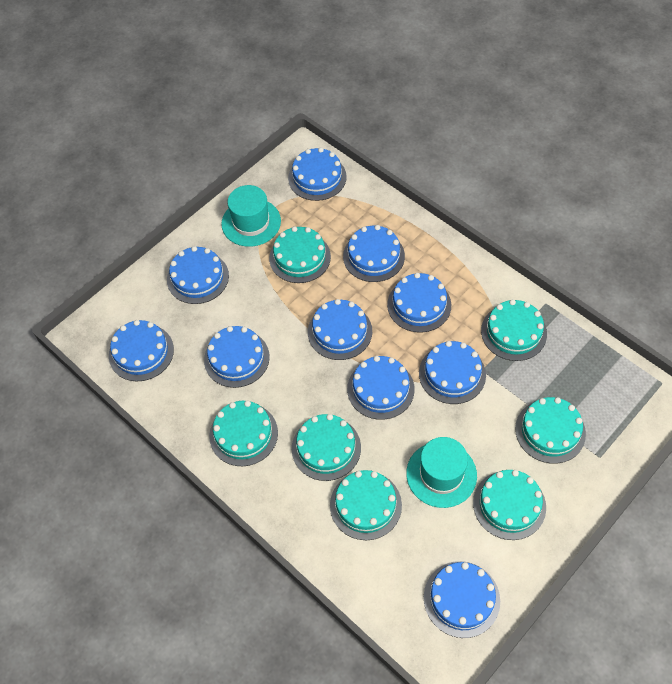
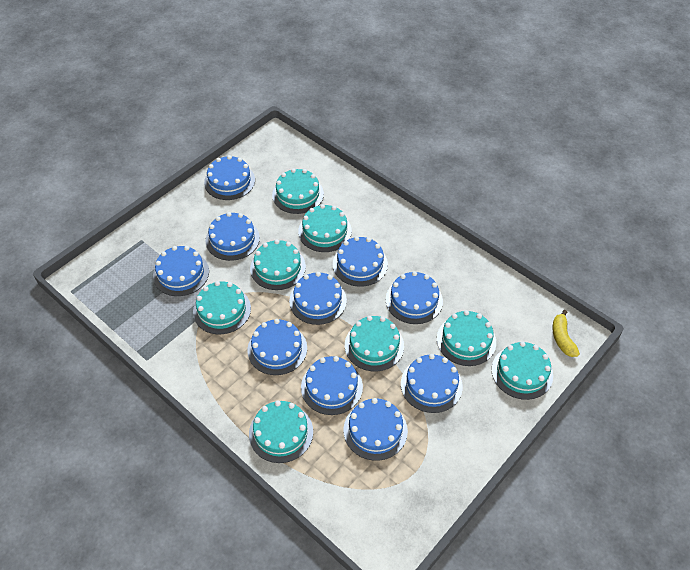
turquoise cake: [209,400,278,466] [269,226,331,283] [292,414,361,481] [330,470,402,540] [473,470,546,540] [481,299,547,361] [515,397,586,464] = 7 -> [193,281,251,334] [249,401,313,463] [250,239,306,290] [272,168,324,214] [298,204,352,252] [345,316,404,371] [437,310,496,366] [491,341,553,400] = 8
turquoise hat: [221,185,281,247] [406,437,477,508] = 2 -> none = 0
yellow banana: none = 0 -> [552,310,580,357] = 1

